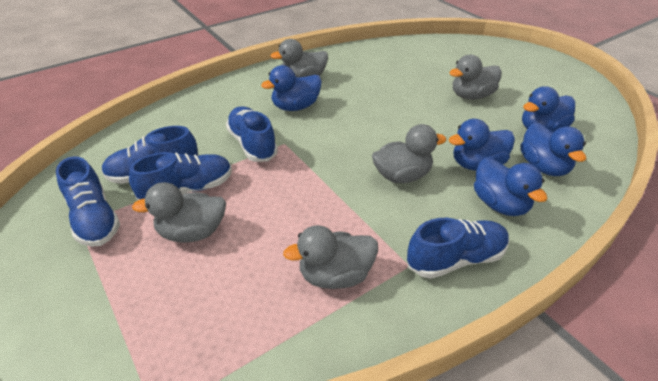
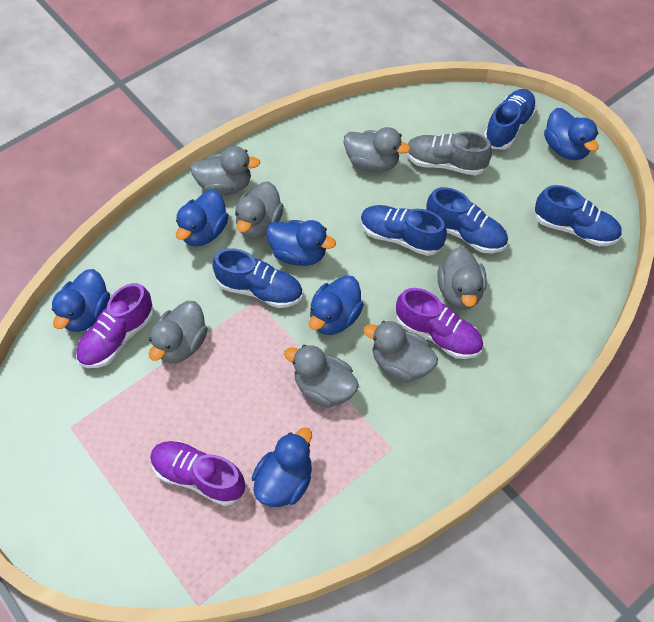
blue duck: [261,65,322,111] [449,119,515,171] [474,157,547,216] [520,122,586,176] [522,86,575,132] = 5 -> [52,269,110,332] [176,190,229,247] [252,427,312,507] [266,220,336,266] [309,275,364,335] [544,108,599,160] = 6
grey duck: [132,182,226,243] [270,39,328,77] [283,225,378,289] [372,124,446,183] [449,55,502,100] = 5 -> [149,301,208,363] [190,146,261,195] [235,181,284,239] [284,345,359,408] [344,127,411,172] [363,321,438,382] [438,246,487,310] = 7
grey shoe: none = 0 -> [406,131,492,176] = 1
purple shoe: none = 0 -> [76,283,154,368] [150,441,245,506] [396,288,483,359] = 3

